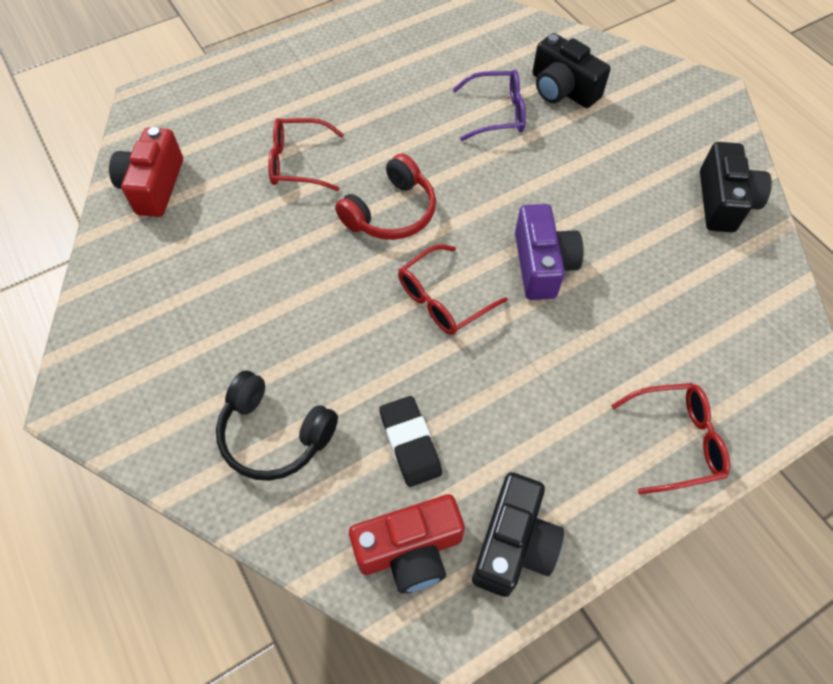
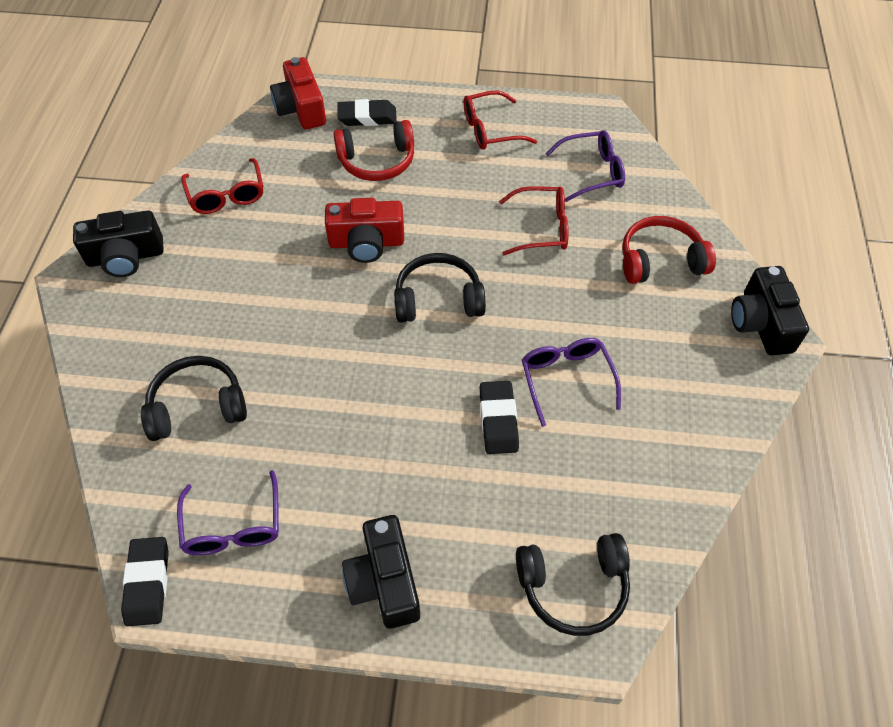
black eraser: [379,396,442,487] = 1 -> [121,537,169,626] [337,99,397,126] [480,381,519,454] = 3
black headphones: [216,371,338,481] = 1 -> [141,356,247,441] [394,253,486,323] [516,533,630,636] = 3
purple camera: [515,204,584,300] = 1 -> none = 0
purple glasses: [453,70,526,141] = 1 -> [177,470,279,555] [522,338,621,427] [545,130,625,202] = 3
red headphones: [335,154,436,240] = 1 -> [333,120,414,181] [622,216,716,284] = 2

